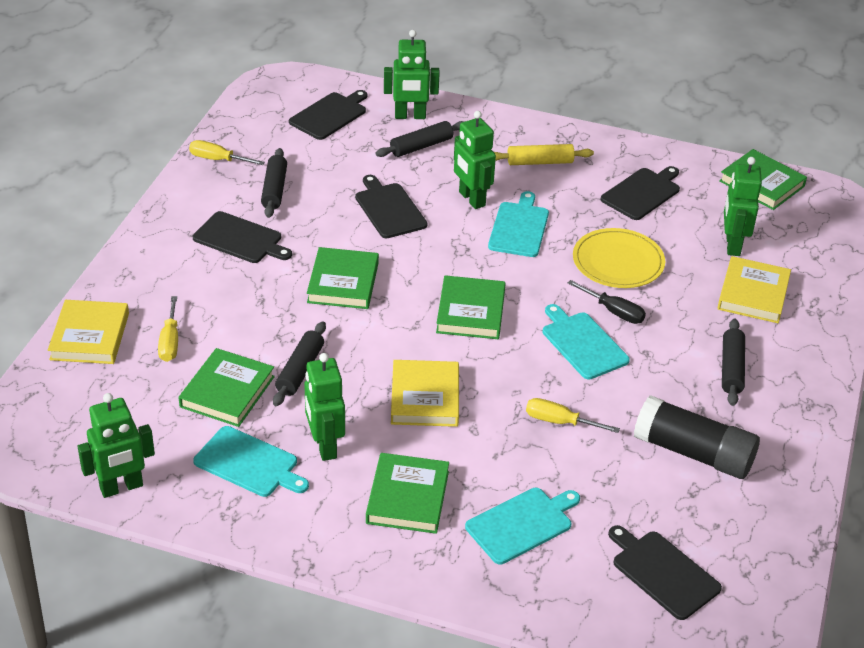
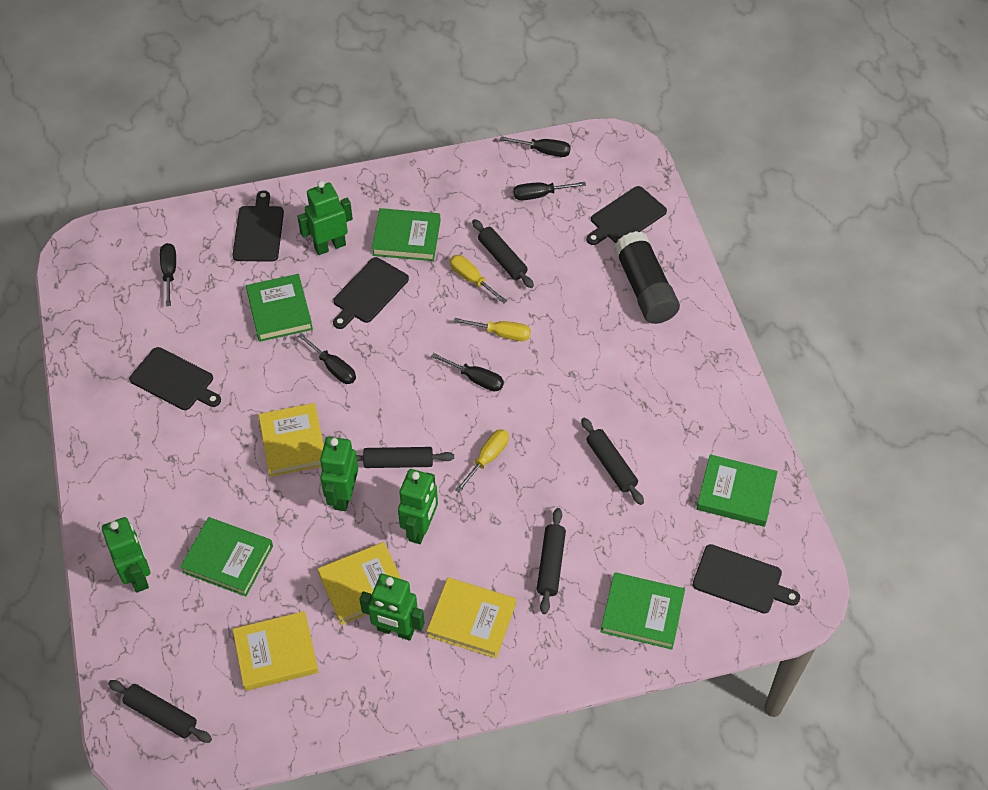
black rolling pin: [261,148,287,218] [273,321,326,406] [376,121,464,157] [722,319,745,406] = 4 -> [108,680,212,743] [356,447,454,468] [472,219,534,288] [537,508,566,614] [581,418,644,505] = 5
black screwdriver: [568,280,646,324] = 1 -> [160,243,176,306] [298,333,356,384] [431,353,504,391] [500,136,571,157] [513,182,586,200] = 5
turquoise cutting board: [193,426,309,497] [465,488,580,564] [488,191,549,257] [543,304,630,379] = 4 -> none = 0
yellow book: [48,300,129,364] [391,360,459,427] [718,256,791,323] = 3 -> [233,611,319,691] [258,403,324,477] [318,542,401,625] [427,578,516,658] = 4
yellow plate: [573,228,665,288] = 1 -> none = 0
yellow rolling pin: [494,144,594,165] = 1 -> none = 0

